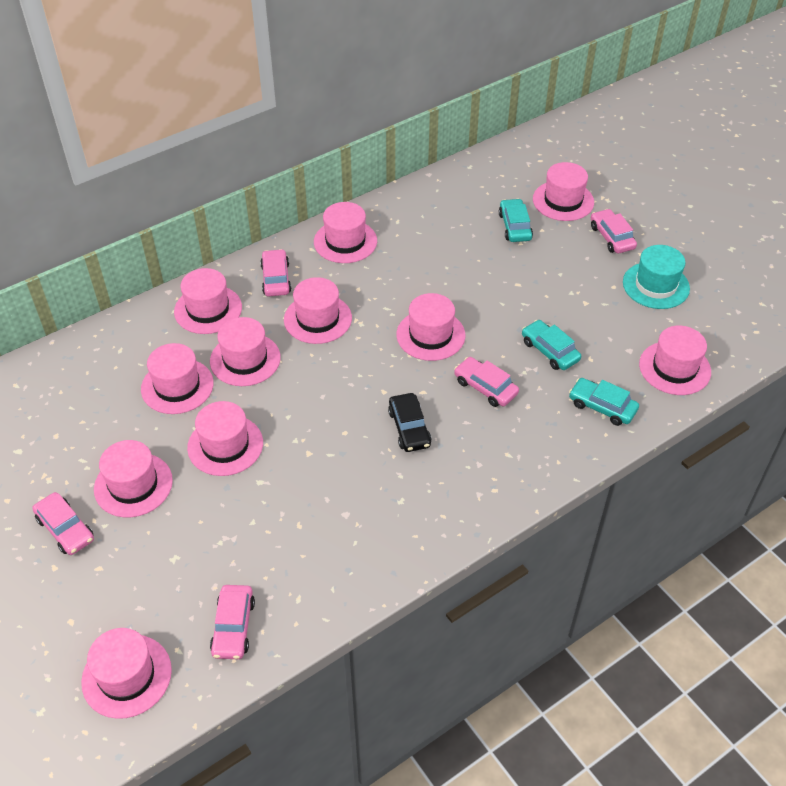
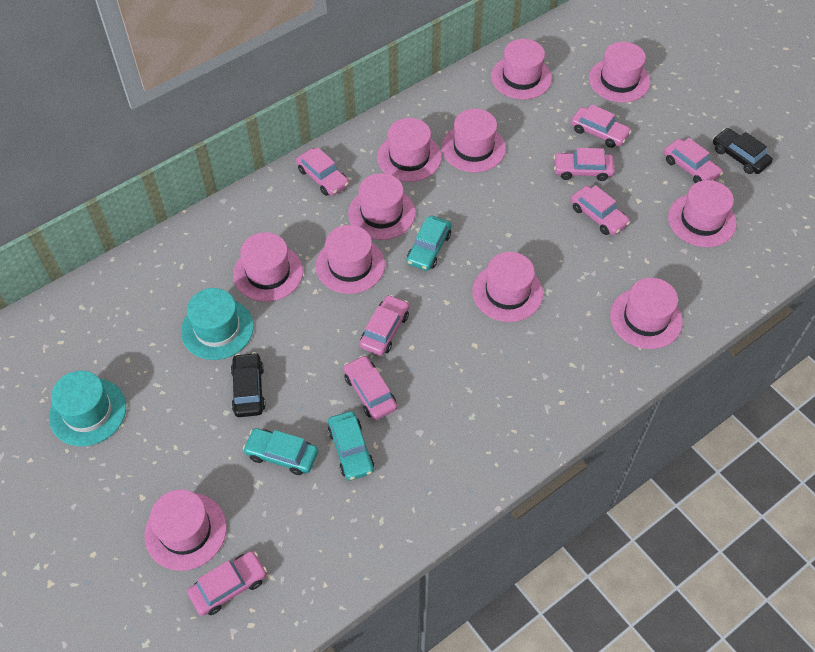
black car: [388,393,431,452] = 1 -> [231,352,266,417] [713,128,773,174] = 2
pink car: [32,492,94,555] [210,585,255,659] [260,249,291,296] [454,357,519,407] [591,209,637,254] = 5 -> [187,551,267,616] [296,147,349,196] [343,355,397,420] [359,295,409,356] [553,148,615,181] [571,104,632,148] [571,185,630,235] [664,138,723,183] = 8
turquoise hat: [623,245,690,309] = 1 -> [49,371,126,446] [181,288,254,360] = 2

